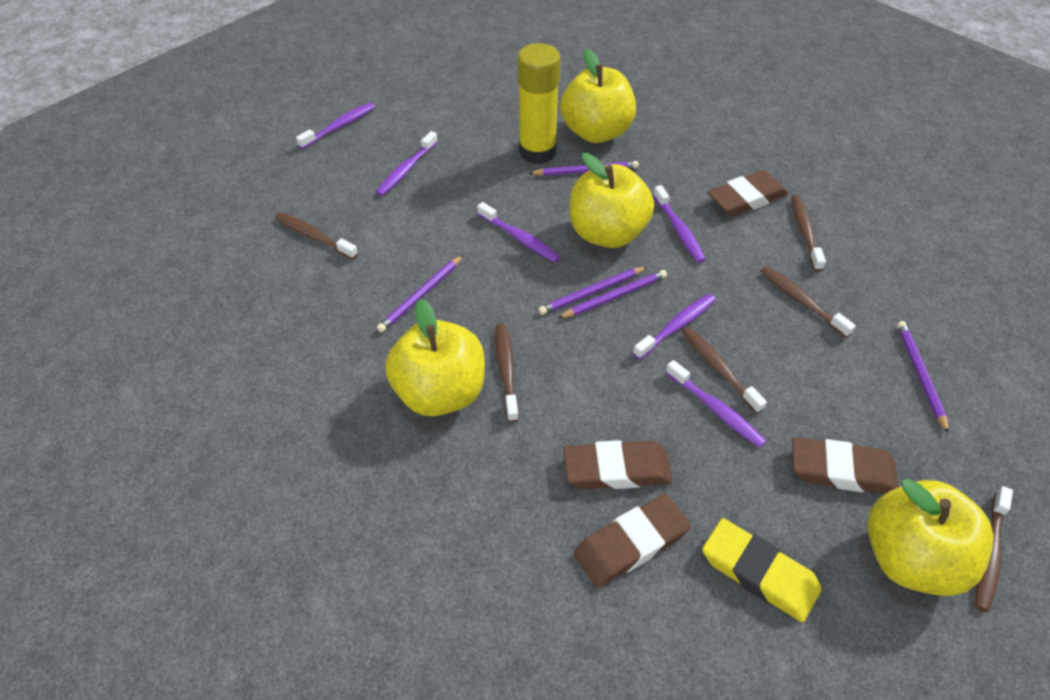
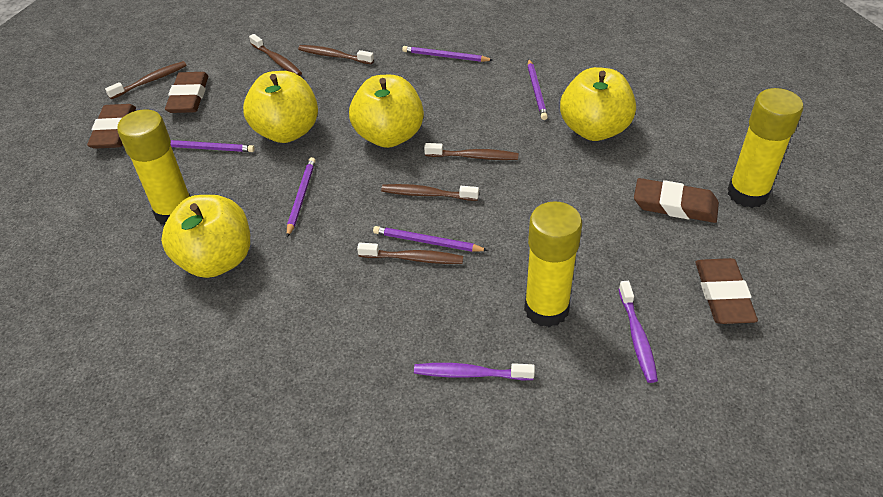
purple toothbrush: [296,103,375,149] [376,131,438,196] [477,202,560,263] [633,294,716,360] [653,185,706,263] [666,360,767,448] = 6 -> [414,363,535,380] [619,281,658,383] = 2
yellow eraser: [702,518,822,622] = 1 -> none = 0
yellow glue stick: [518,43,561,164] = 1 -> [117,109,191,224] [524,201,582,327] [728,88,804,208] = 3

